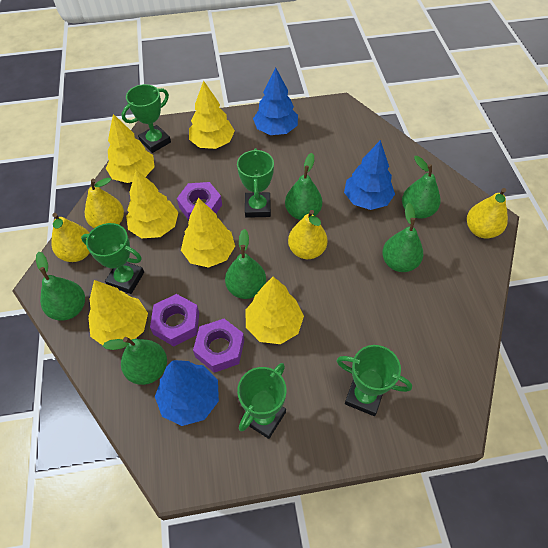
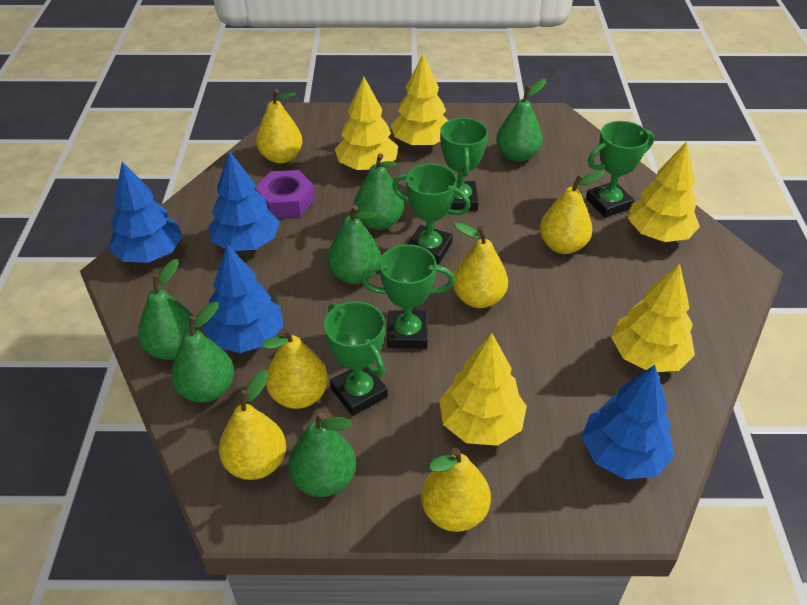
blue tree: [155,360,219,426] [253,67,298,135] [344,140,395,210] = 3 -> [109,162,183,263] [203,245,283,353] [208,151,280,251] [582,365,674,479] = 4
purple nut: [150,294,199,346] [177,182,222,220] [193,319,244,373] = 3 -> [255,170,315,218] = 1
yellow pear: [51,213,90,262] [85,178,124,228] [288,210,327,259] [467,188,508,238] = 4 -> [219,370,286,480] [256,89,303,164] [262,327,328,409] [421,447,491,532] [453,222,508,308] [540,170,605,254] = 6
yellow tree: [88,280,148,345] [106,114,155,183] [126,170,179,238] [181,198,235,268] [189,81,235,149] [245,277,304,344] = 6 -> [335,77,398,170] [391,54,448,147] [439,333,527,446] [611,264,695,372] [628,142,700,242] = 5

